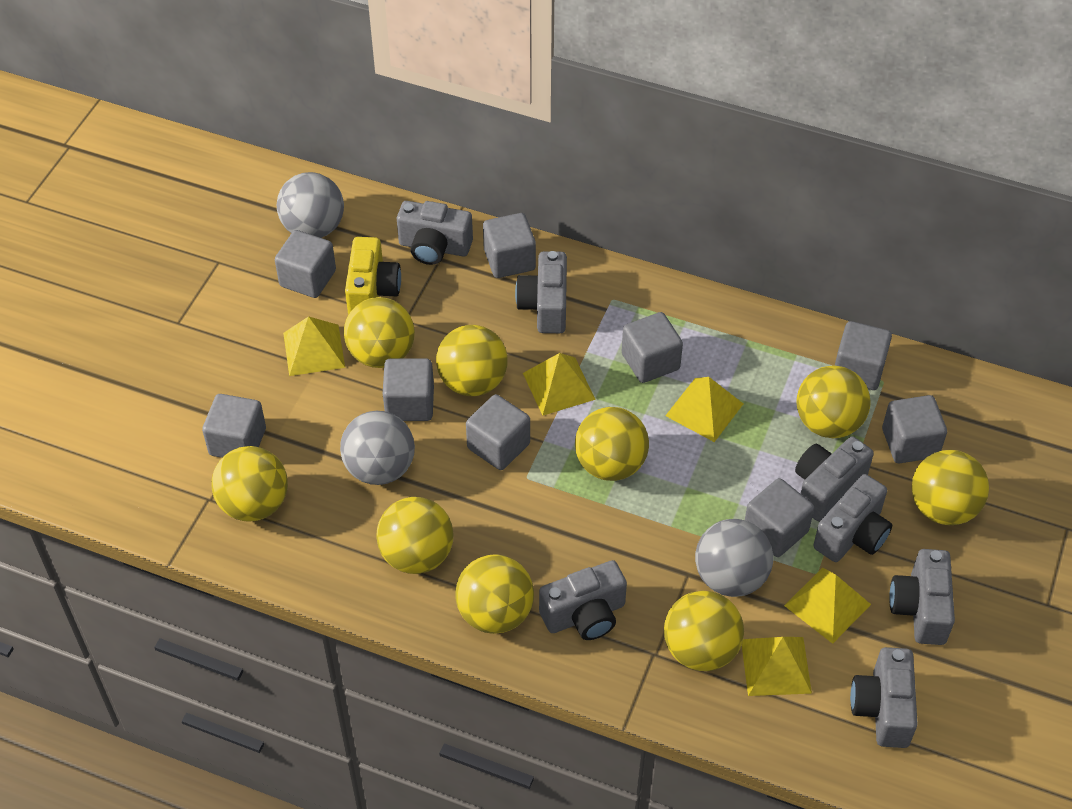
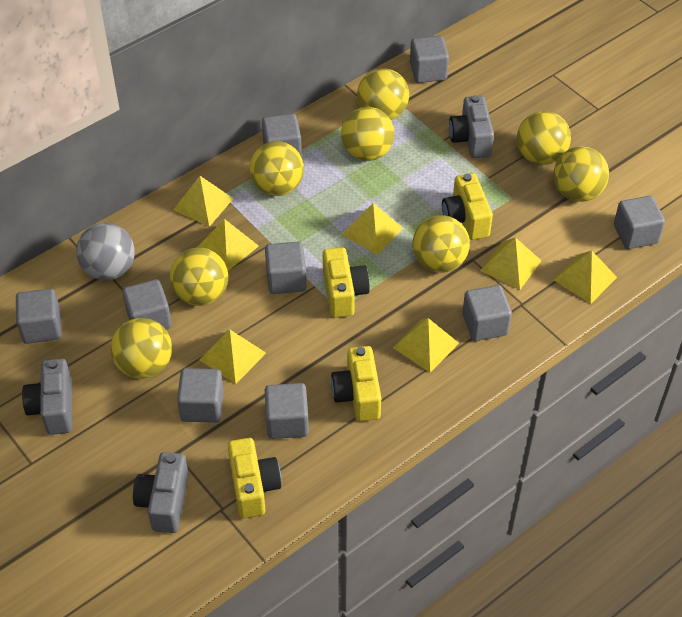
grey ball: [277,172,344,238] [340,411,415,485] [695,519,773,597] = 3 -> [76,223,135,280] = 1
grey camera: [397,201,473,265] [515,251,567,333] [539,560,627,640] [795,437,874,522] [813,474,892,562] [850,647,918,748] [889,549,955,645] = 7 -> [22,359,72,435] [133,452,189,533] [449,95,494,158] = 3
yellow ball: [211,446,288,522] [344,297,415,368] [376,497,454,574] [436,325,508,396] [456,554,534,634] [575,407,649,481] [664,591,744,671] [796,365,871,438] [911,450,989,525] = 9 -> [111,318,172,379] [170,248,228,306] [249,141,304,196] [341,107,394,161] [357,68,409,120] [412,215,470,273] [517,111,571,165] [553,146,609,202] = 8
yellow camera: [345,237,401,315] = 1 -> [228,438,281,518] [323,247,370,318] [331,346,381,421] [442,173,493,240] = 4
yellow pyramid: [283,316,345,376] [523,353,596,416] [665,377,743,442] [742,637,812,696] [784,567,871,644] = 5 -> [173,176,234,227] [197,219,259,271] [200,330,266,384] [341,203,403,255] [393,318,459,373] [480,237,542,290] [554,251,617,304] = 7

